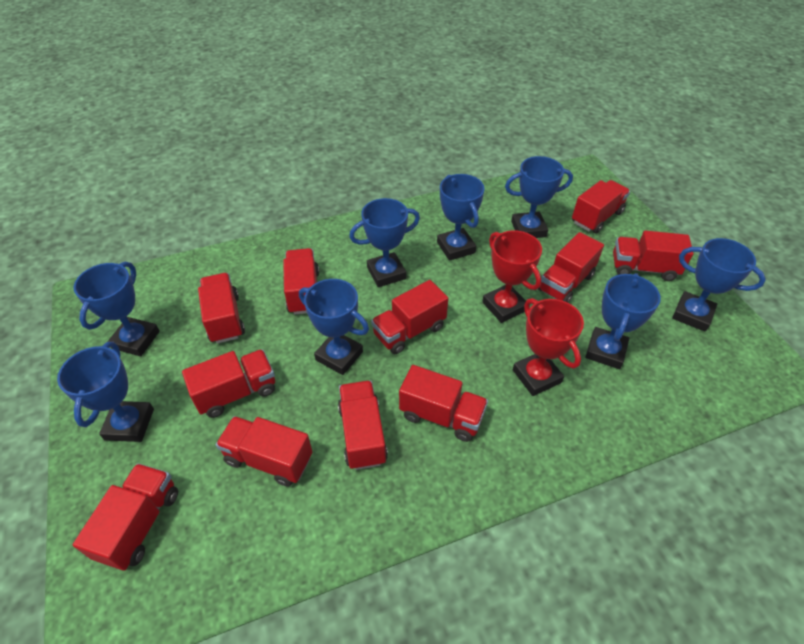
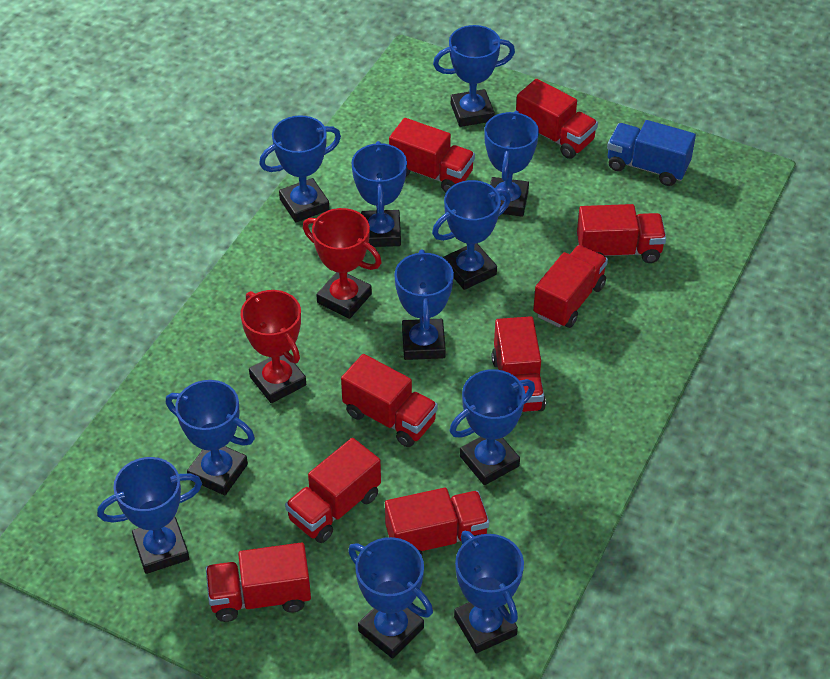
blue trophy: [57,342,154,442] [73,262,160,356] [299,279,369,375] [349,198,420,287] [437,174,485,261] [505,156,573,238] [585,273,661,369] [672,238,766,332] = 8 -> [97,457,202,574] [166,380,255,495] [259,115,341,222] [348,537,433,659] [352,141,407,247] [394,249,454,360] [432,180,511,290] [433,25,515,127] [450,369,535,485] [454,531,524,653] [484,111,539,217] = 11
blue truck: none = 0 -> [607,120,696,186] = 1
red truck: [73,463,178,571] [182,349,275,418] [198,273,245,344] [216,416,312,487] [283,248,319,315] [338,381,388,470] [371,280,448,354] [399,365,488,442] [538,232,604,302] [572,180,630,233] [613,230,694,281] = 11 -> [206,542,311,622] [285,438,381,543] [341,354,438,447] [385,488,489,555] [389,118,475,192] [492,316,546,412] [516,79,598,159] [533,245,608,328] [577,204,666,263] = 9

